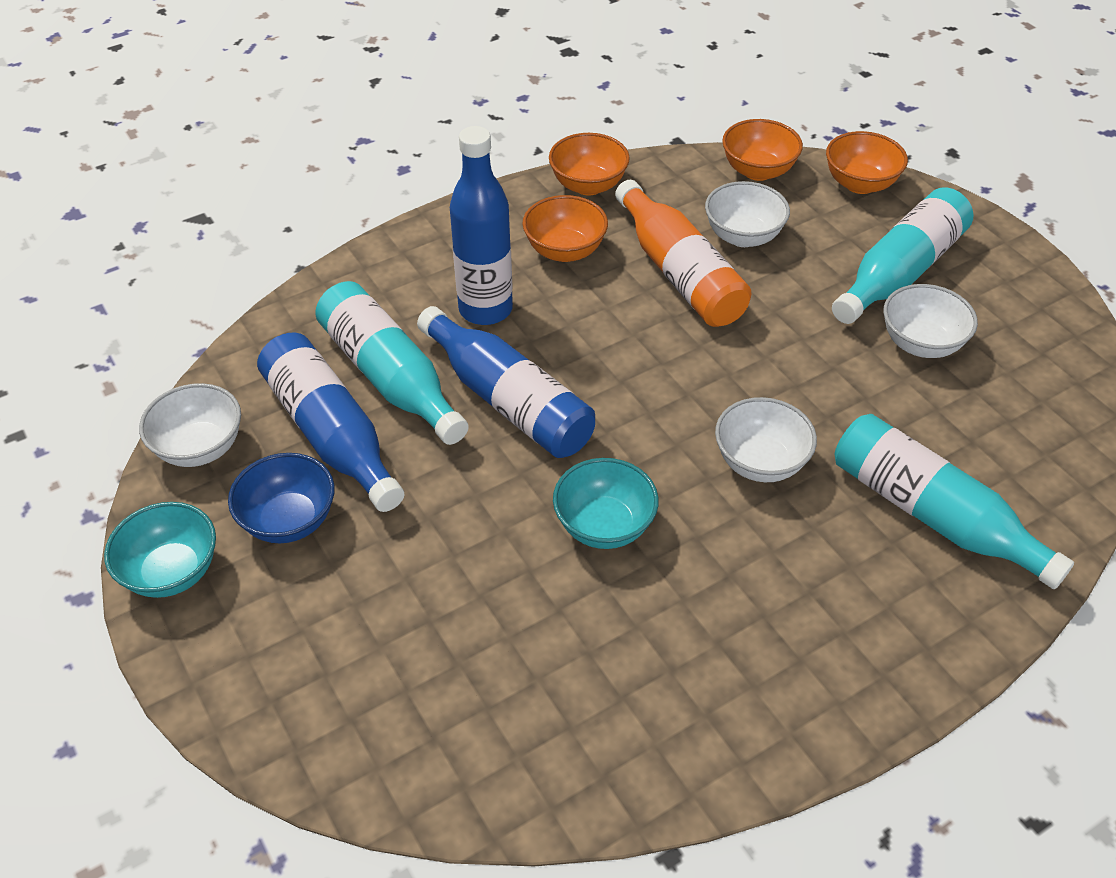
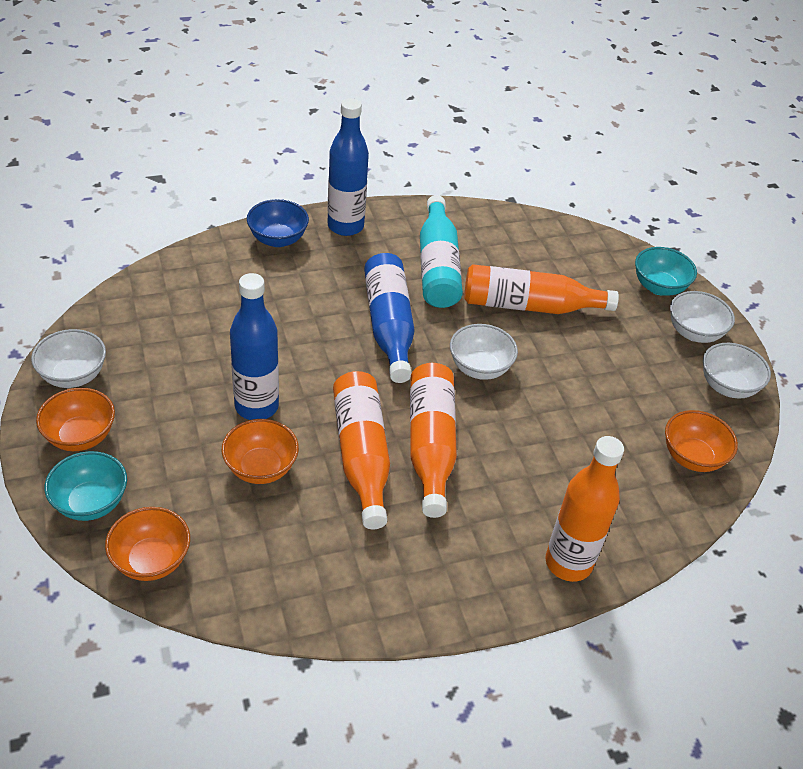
orange bottle: [615,180,751,327] = 1 -> [333,371,390,529] [410,363,457,518] [464,264,619,314] [546,436,624,582] = 4
turquoise bottle: [315,281,469,445] [832,187,974,324] [835,414,1074,589] = 3 -> [420,195,463,308] = 1

